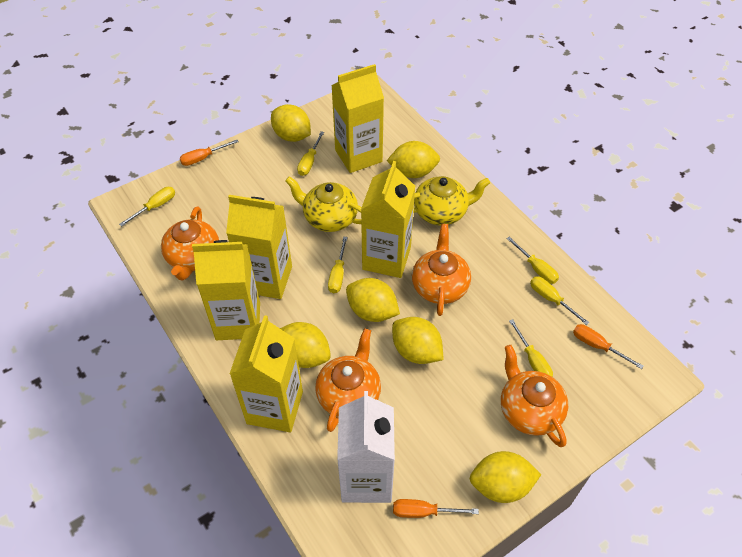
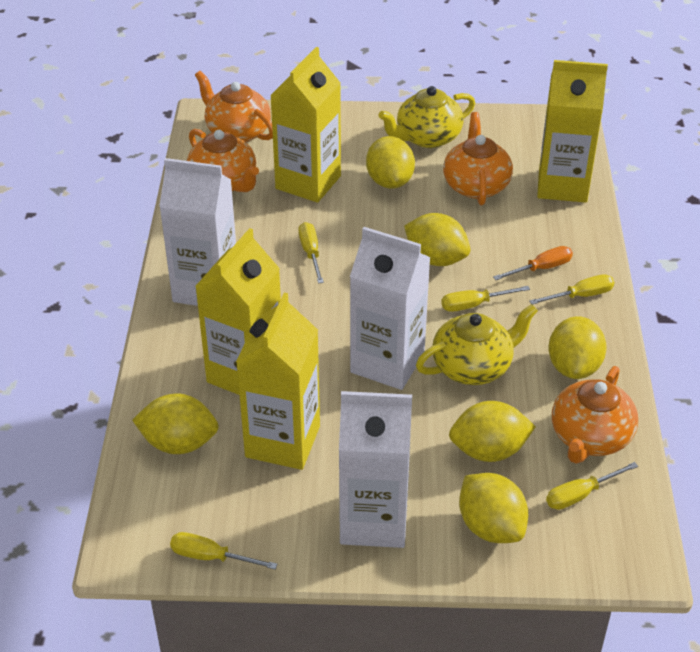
orange screwdriver: [180,140,239,166] [393,499,479,518] [573,324,643,369] = 3 -> [493,246,573,280] = 1
white carton: [337,391,395,503] = 1 -> [159,158,236,306] [339,391,412,548] [350,227,431,390] = 3
yellow carton: [192,240,260,340] [226,195,292,299] [230,315,303,432] [331,64,384,173] [361,161,415,278] = 5 -> [195,228,281,395] [236,293,320,470] [270,47,341,203] [537,60,608,203] = 4
yellow screwdriver: [119,187,175,227] [297,131,324,176] [328,236,348,293] [506,236,559,284] [509,319,553,377] [530,276,590,325] = 6 -> [170,532,277,570] [298,222,324,284] [441,286,530,312] [529,274,615,304] [546,462,638,510] = 5

